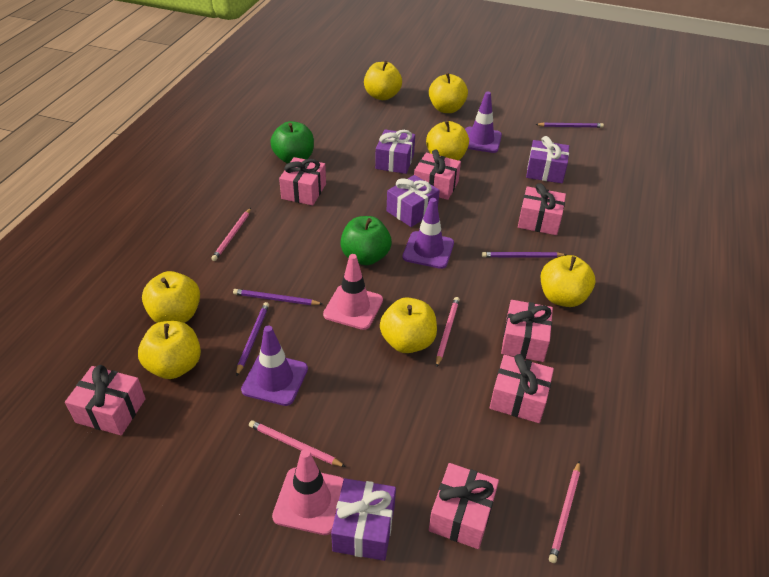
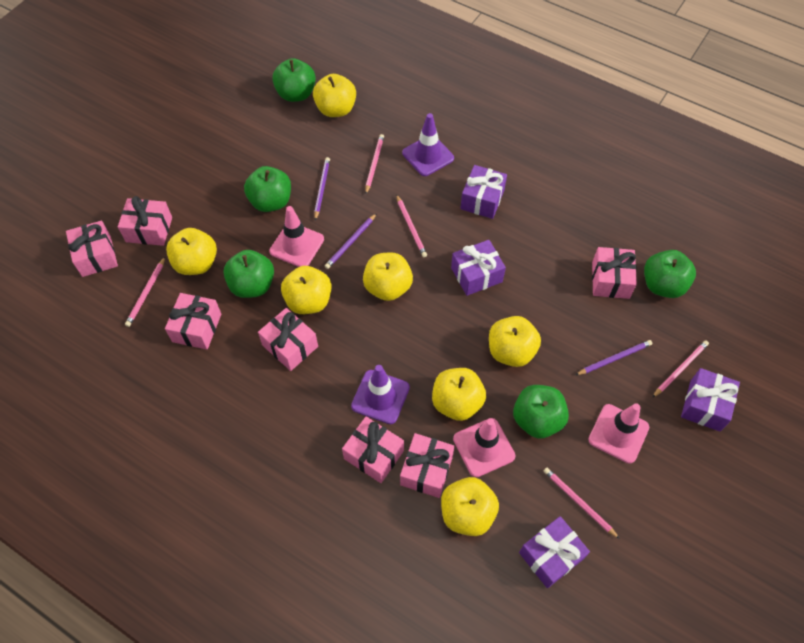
green apple: [270,121,314,164] [340,216,392,265] = 2 -> [223,250,274,298] [244,166,291,212] [272,58,316,102] [513,385,569,439] [644,250,696,298] = 5
pink pencil: [211,208,251,261] [249,420,346,467] [436,297,460,367] [549,461,580,563] = 4 -> [125,257,165,327] [365,134,384,194] [396,194,427,257] [543,468,620,539] [652,340,709,398] = 5
pink traffic cone: [272,449,344,535] [323,254,383,330] = 2 -> [269,206,324,267] [453,418,515,477] [588,404,649,464] = 3
purple pencil: [233,289,322,305] [236,302,269,376] [482,252,566,258] [535,123,604,128] = 4 -> [314,157,330,220] [325,213,377,269] [576,340,652,375] = 3
purple traffic cone: [241,325,308,406] [402,198,454,269] [465,91,502,153] = 3 -> [351,365,410,424] [402,113,454,176] = 2

